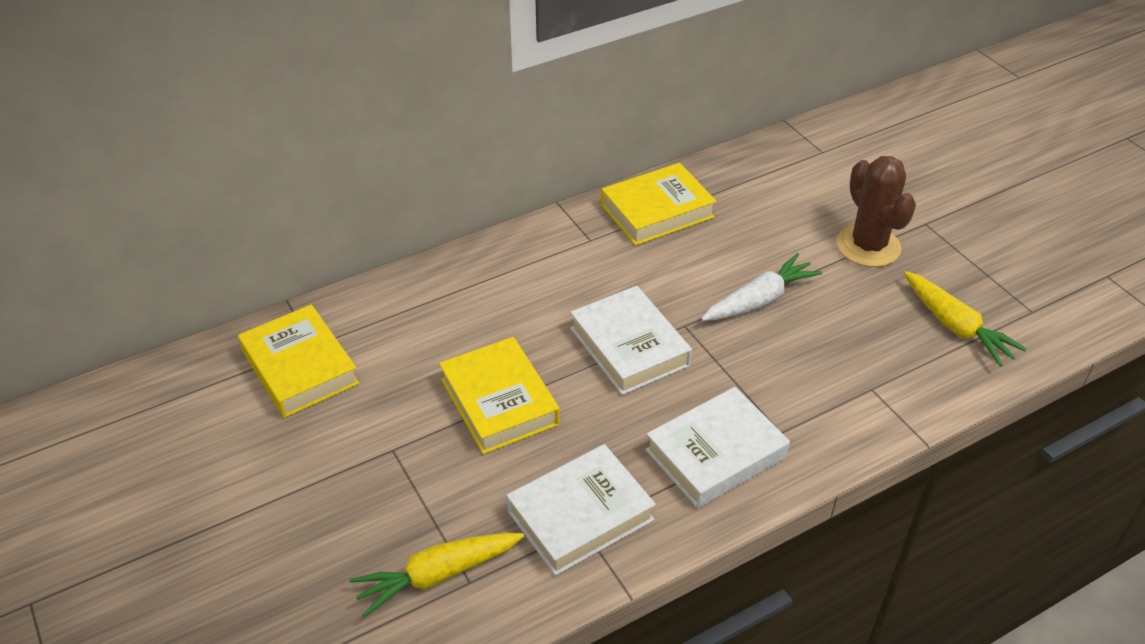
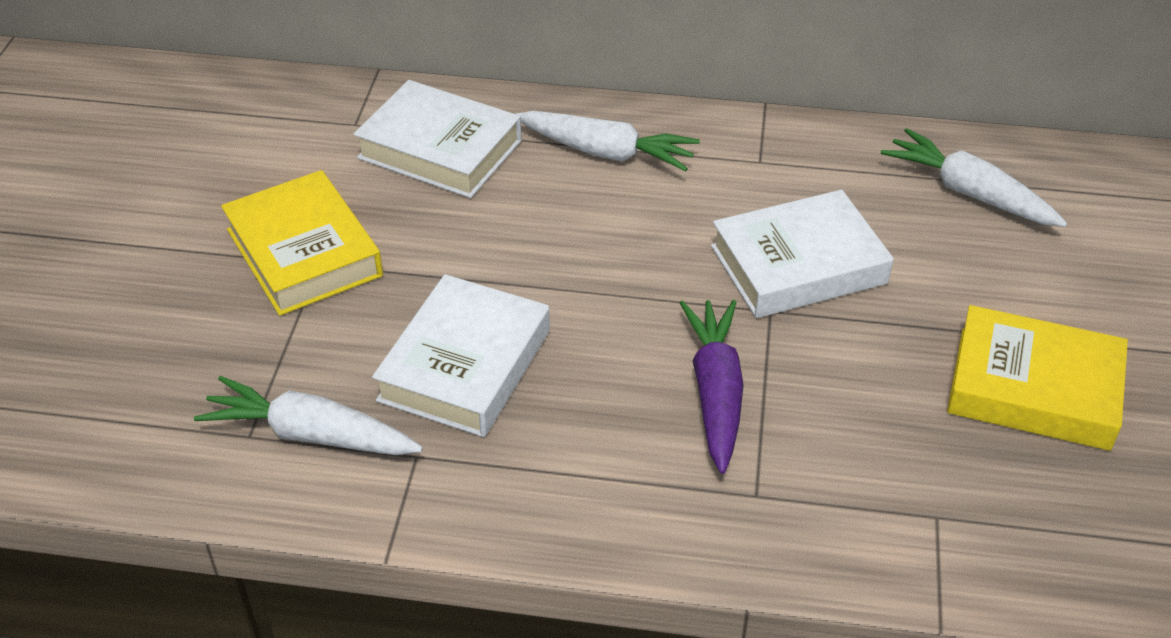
brown cactus: [837,156,916,267] = 1 -> none = 0
purple carrot: none = 0 -> [680,300,744,474] = 1
white carrot: [701,253,822,321] = 1 -> [194,376,423,455] [515,111,700,172] [881,128,1068,227] = 3
yellow book: [238,304,359,418] [439,337,560,454] [601,163,716,246] = 3 -> [221,170,383,316] [947,305,1128,451] = 2
yellow carrot: [349,533,524,617] [904,271,1026,366] = 2 -> none = 0

